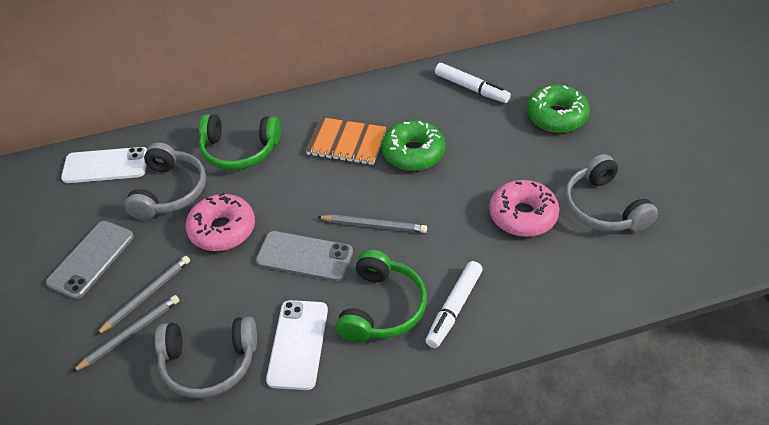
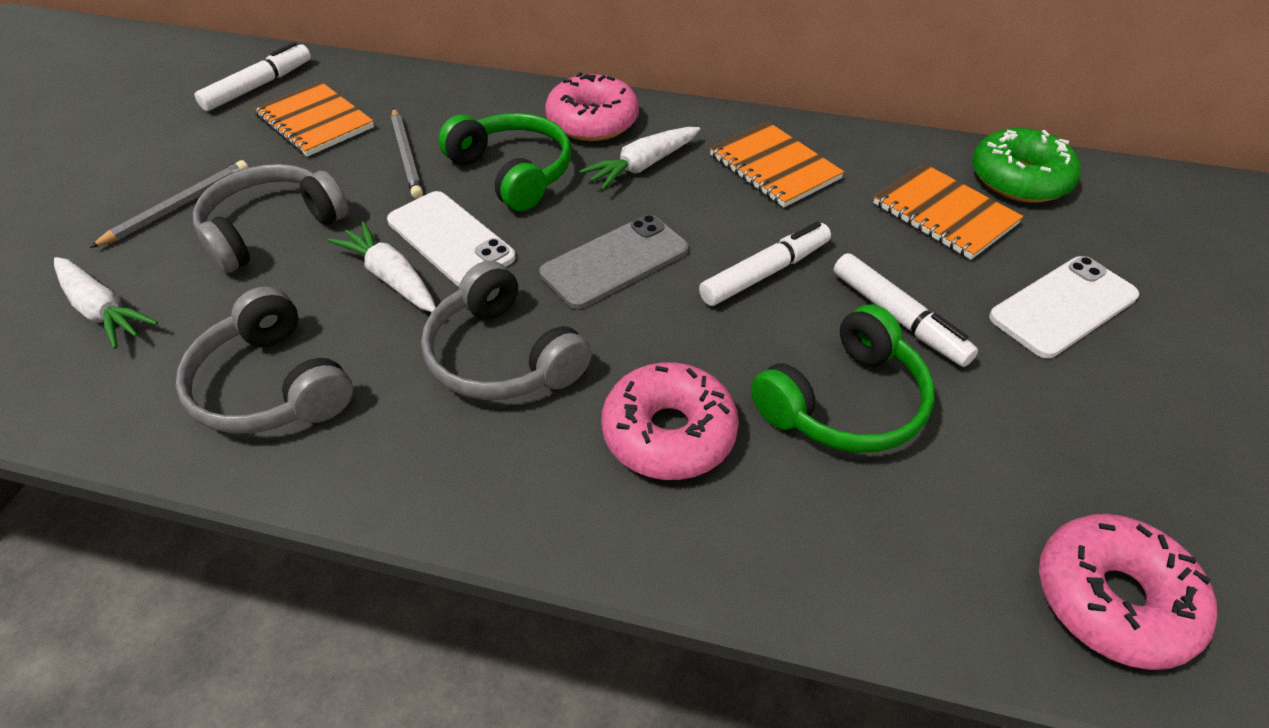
green donut: [381,120,445,171] [527,84,590,133] = 2 -> [972,128,1081,203] = 1
grey pencil: [72,295,179,372] [96,256,190,335] [318,215,427,233] = 3 -> [89,160,248,248] [391,108,423,199] = 2
grey phone: [46,221,134,299] [256,231,353,281] = 2 -> [539,215,689,309] = 1
orange notebook: [306,117,387,165] = 1 -> [254,81,374,157] [710,122,844,207] [873,164,1023,260] = 3
pink donut: [186,192,255,251] [489,180,559,237] = 2 -> [545,72,639,141] [601,362,739,480] [1039,514,1217,670] = 3
white carrot: none = 0 -> [54,257,158,349] [328,221,436,312] [579,127,700,190] = 3
white marker: [426,261,483,348] [435,63,511,103] = 2 -> [195,42,311,111] [699,221,831,306] [833,253,978,367] = 3

